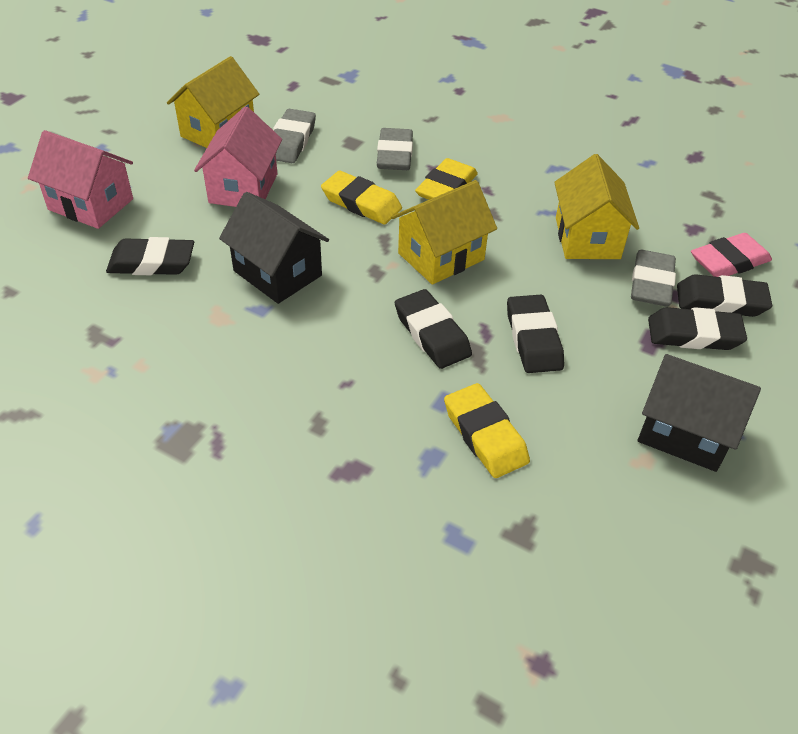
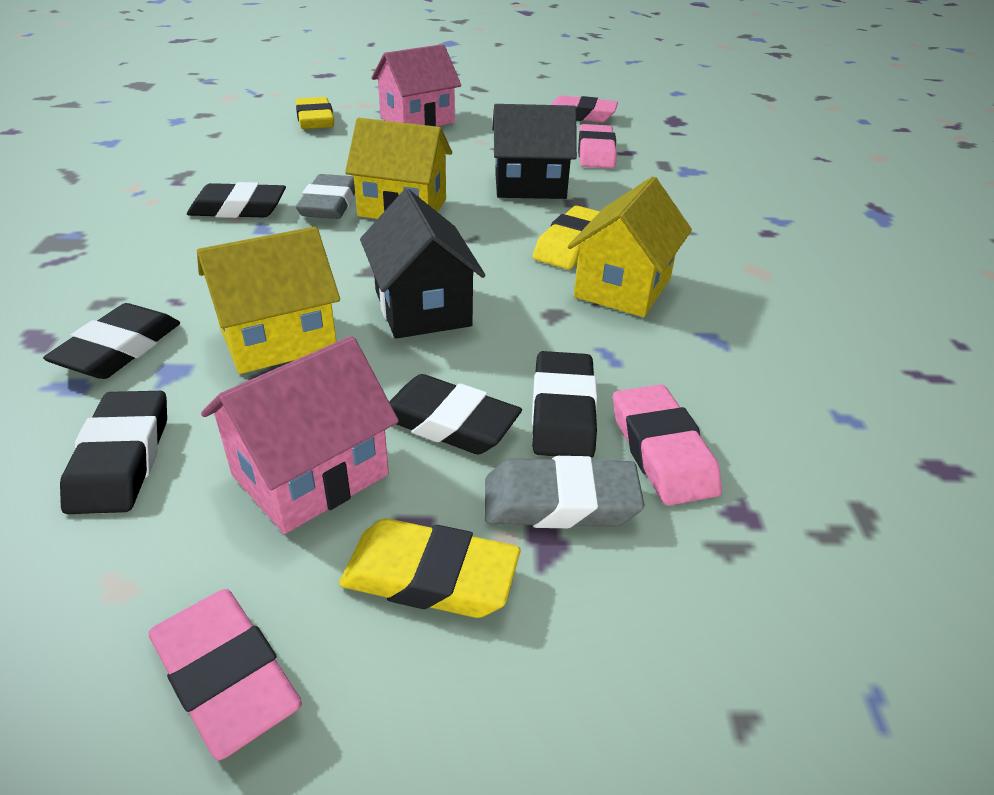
grey eraser: [273,109,316,163] [377,128,413,170] [631,250,676,306] = 3 -> [296,174,355,219] [485,456,644,528] = 2
pink eraser: [691,233,772,277] = 1 -> [149,589,302,760] [550,96,618,122] [578,124,617,169] [613,385,722,506] = 4

